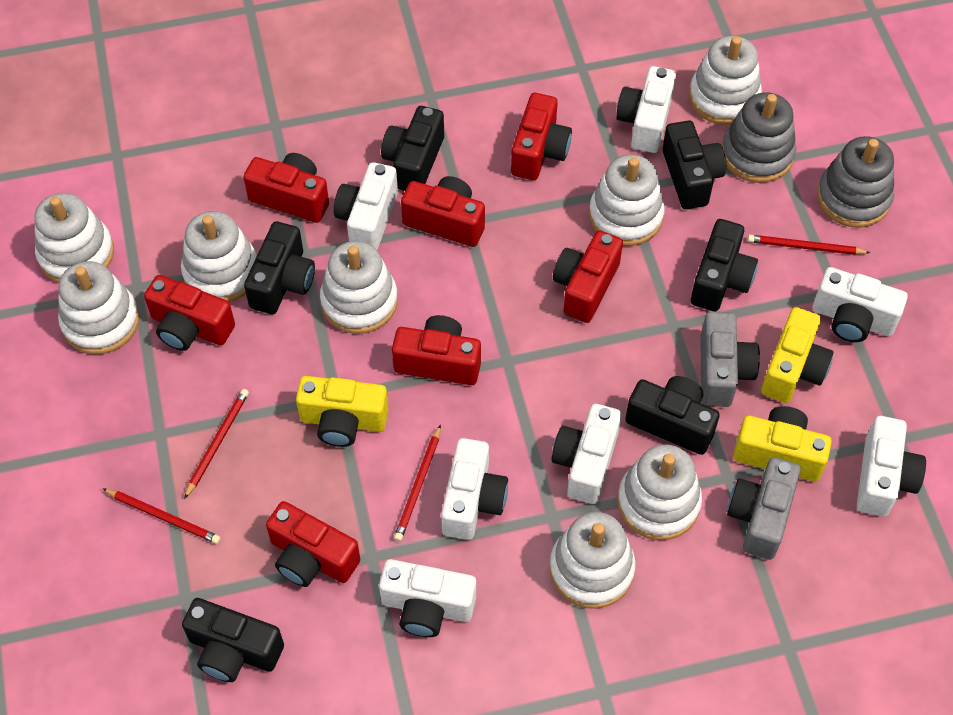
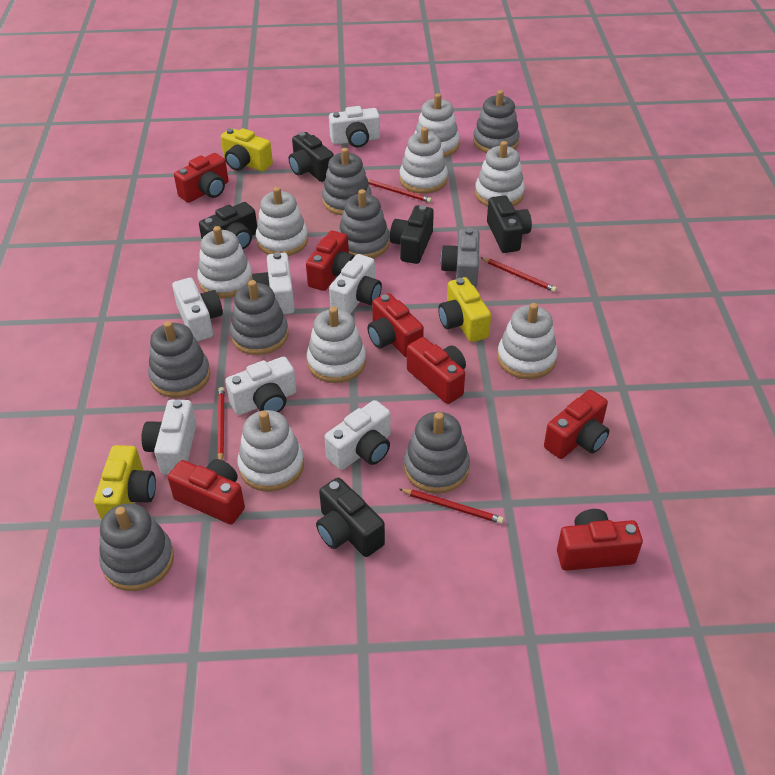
black camera: [182,598,284,682] [244,221,315,314] [381,106,444,191] [625,376,720,455] [662,121,726,209] [691,219,758,311] = 6 -> [199,202,257,249] [289,132,334,182] [316,478,385,557] [390,205,434,264] [487,195,532,253] = 5
grey camera: [700,311,760,407] [727,457,801,560] = 2 -> [440,228,480,288] = 1
grey stacking toy: [722,92,796,183] [817,136,894,227] = 2 -> [99,503,174,591] [148,321,211,398] [230,280,289,355] [322,148,371,215] [338,189,390,258] [404,412,470,493] [473,90,520,153] = 7

